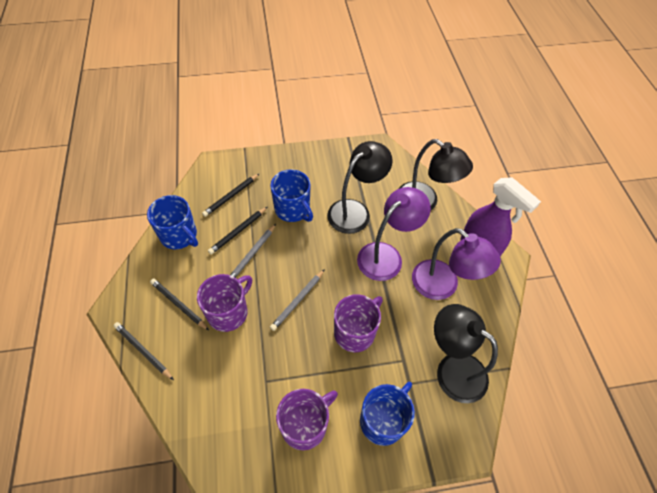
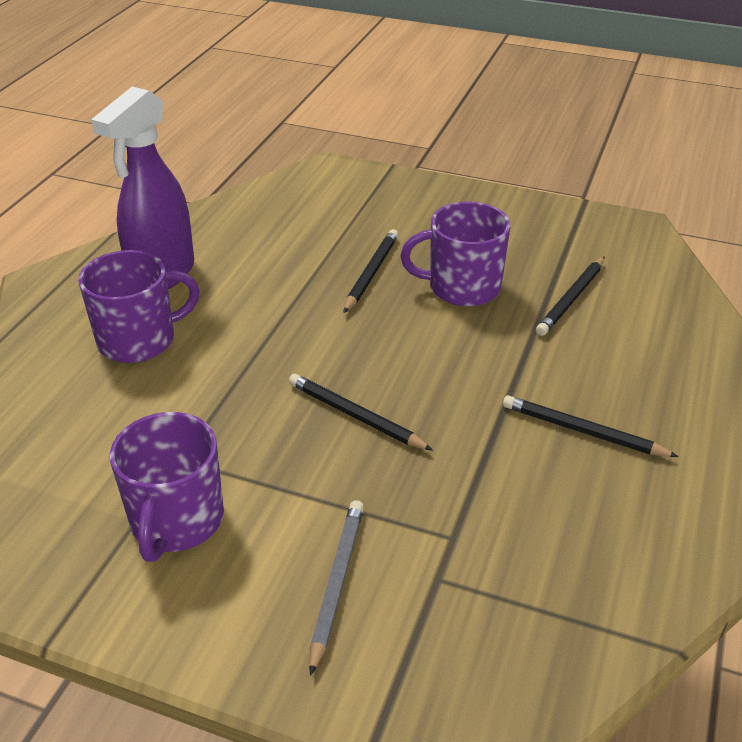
black lamp: [327,141,393,234] [399,139,473,210] [434,304,498,403] = 3 -> none = 0
blue mug: [147,195,198,249] [270,169,313,222] [360,382,415,446] = 3 -> none = 0
grey pencil: [230,224,276,278] [270,269,325,331] = 2 -> [309,500,364,676] = 1
purple lamp: [357,187,431,281] [412,228,501,300] = 2 -> none = 0

